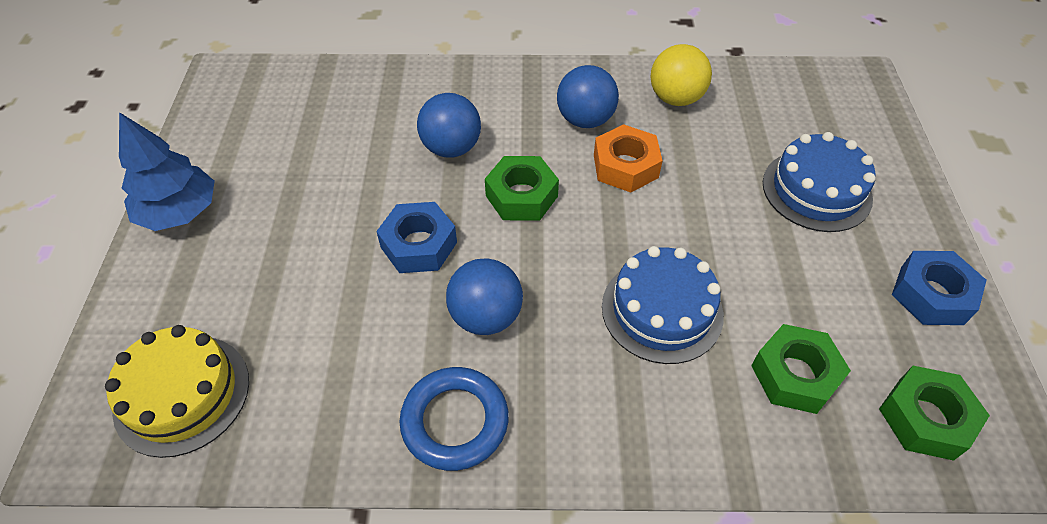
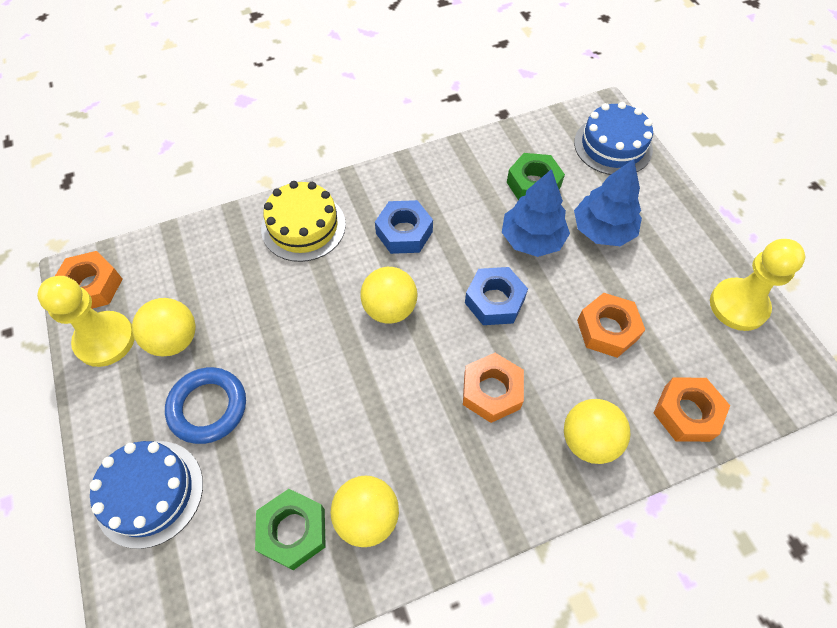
blue ball: [417,93,481,158] [446,258,523,335] [557,65,619,128] = 3 -> none = 0
blue tree: [119,112,215,231] = 1 -> [502,169,570,257] [574,159,642,246] = 2
green nut: [485,156,559,221] [751,324,851,414] [879,366,990,461] = 3 -> [255,489,326,570] [507,153,565,200] = 2
orange nut: [594,124,663,193] = 1 -> [55,251,123,309] [463,353,524,423] [577,293,645,358] [654,378,730,442] = 4
yellow ball: [651,44,712,106] = 1 -> [132,298,196,357] [330,476,399,547] [360,267,418,323] [564,399,630,464] = 4
yellow pawn: none = 0 -> [37,276,135,367] [710,239,805,331] = 2

